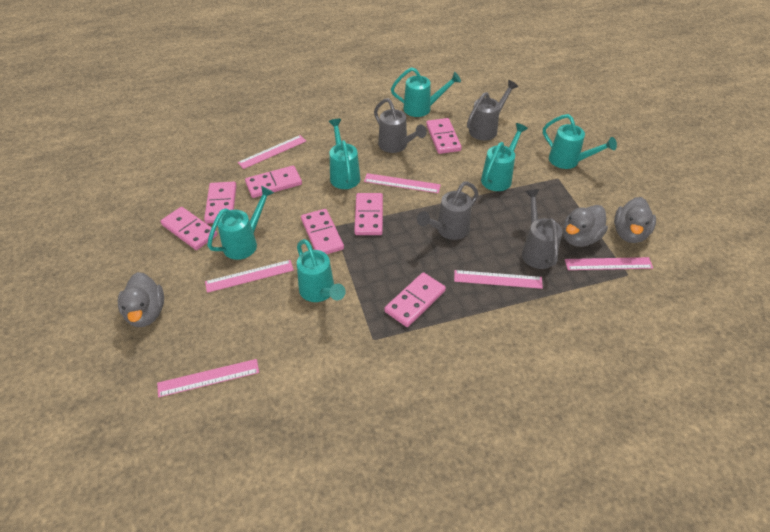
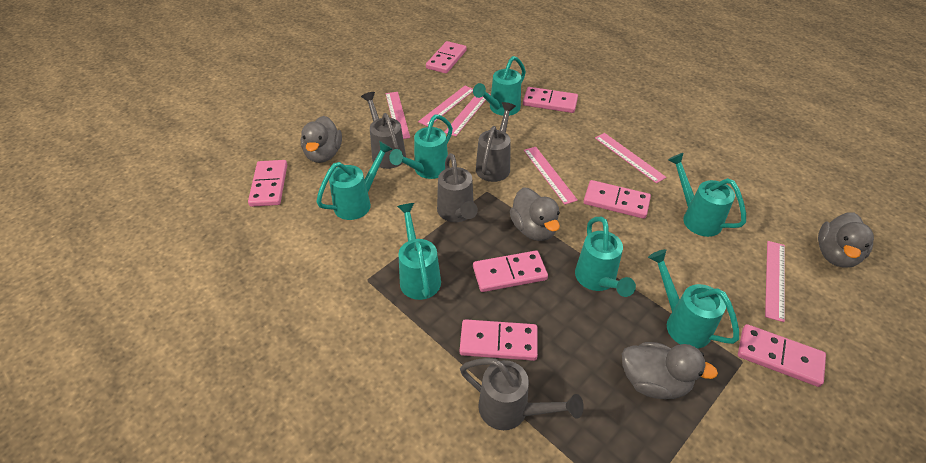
grey duck: [118,272,164,327] [563,205,608,247] [614,197,656,243] = 3 -> [301,116,342,163] [510,187,560,241] [622,342,718,399] [818,213,874,268] = 4
turquoise watering can: [207,186,274,260] [297,239,346,302] [329,119,360,189] [391,67,461,117] [481,123,528,191] [543,114,617,169] = 6 -> [316,141,393,220] [389,114,453,179] [397,203,441,300] [473,56,526,116] [575,217,636,297] [648,249,739,349] [668,153,746,237] = 7

